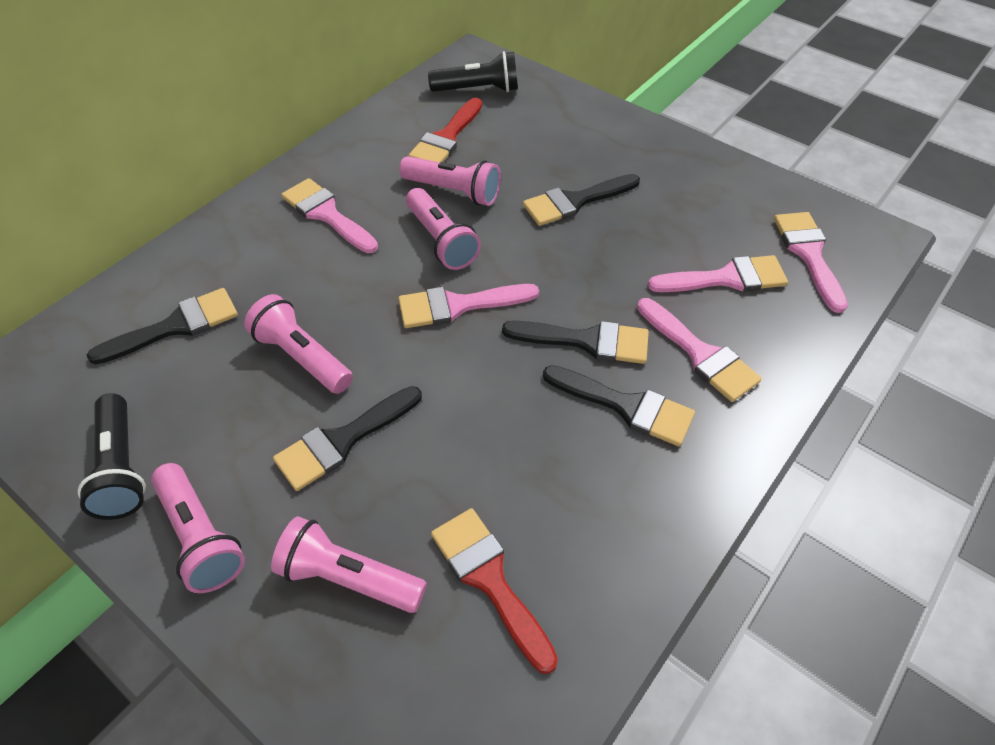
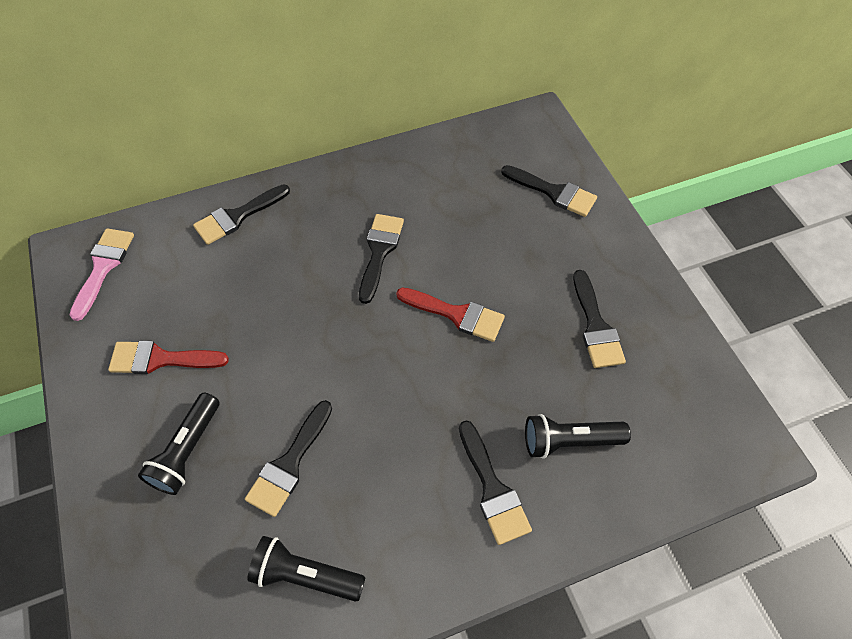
black brush: [87,288,238,364] [273,386,422,491] [502,321,649,364] [523,174,640,226] [543,365,695,446] = 5 -> [193,184,290,245] [245,400,332,517] [359,214,404,304] [459,421,532,545] [501,165,597,217] [573,270,626,368] = 6
black flashlight: [78,393,146,520] [428,51,518,92] = 2 -> [138,393,220,495] [248,536,365,602] [525,414,631,459] = 3
pink brush: [281,178,378,253] [398,284,539,328] [637,298,762,402] [648,255,788,292] [774,212,848,313] = 5 -> [69,228,134,321] = 1
pink flashlight: [151,463,245,593] [244,294,353,394] [271,516,427,613] [399,156,501,206] [406,188,481,270] = 5 -> none = 0

